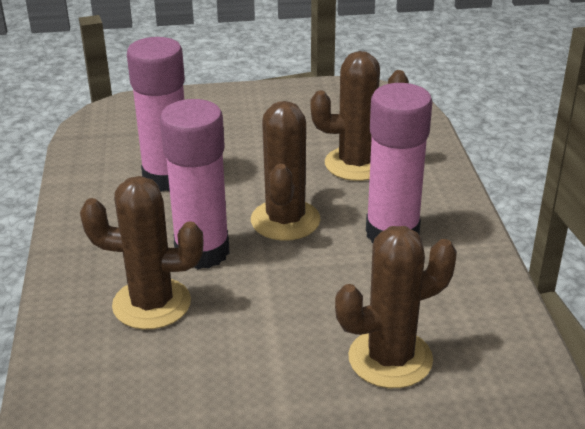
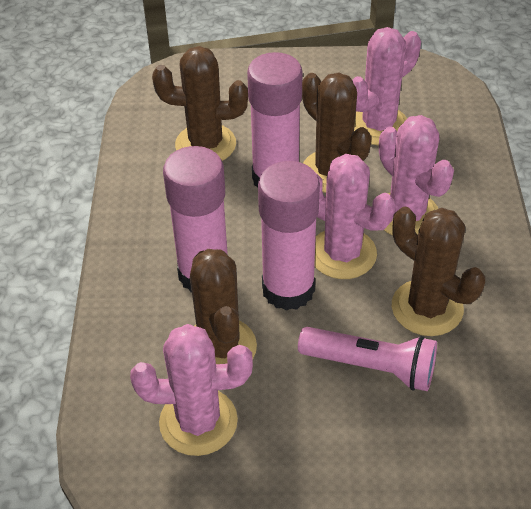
pink cactus: none = 0 -> [130,324,253,456] [314,154,395,279] [352,27,421,145] [379,115,454,235] = 4
pink flashlight: none = 0 -> [298,327,437,391] = 1

